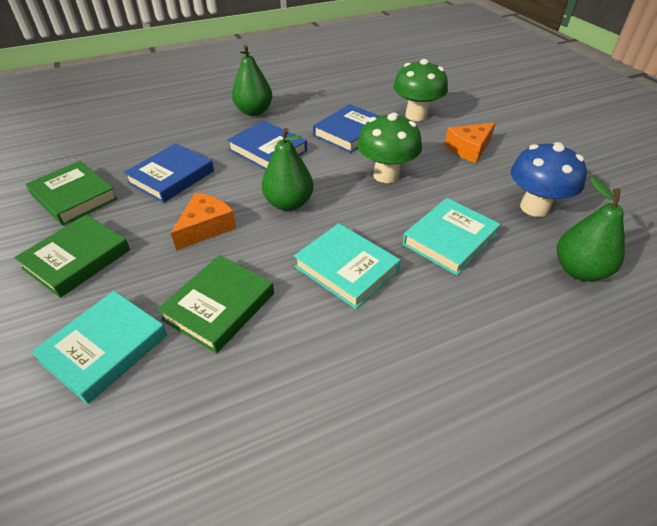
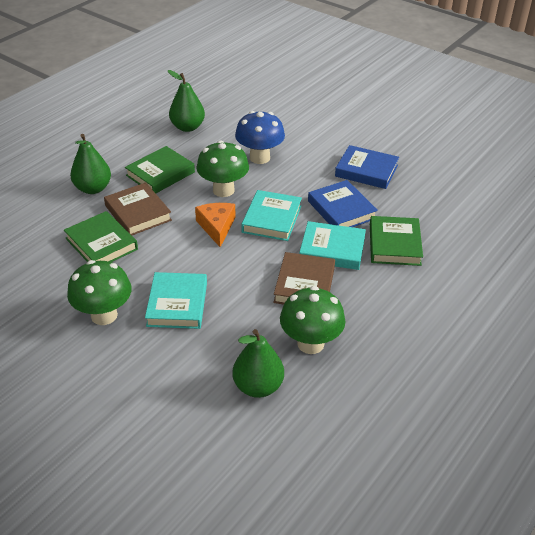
blue book: [124,143,214,203] [227,120,307,170] [313,104,379,153] = 3 -> [308,180,378,227] [335,145,399,189] = 2
brown book: none = 0 -> [104,182,172,235] [273,252,335,304] = 2
green mushroom: [357,112,422,183] [393,59,448,121] = 2 -> [67,260,132,325] [196,140,249,197] [280,286,345,354] = 3
orange cheese: [171,193,236,251] [445,122,496,163] = 2 -> [195,203,236,247] = 1

